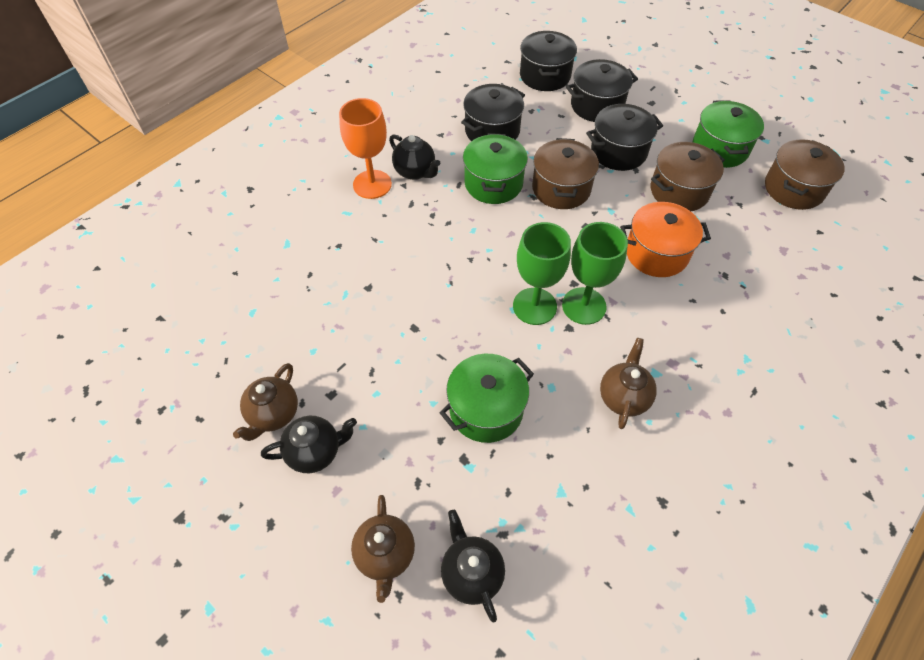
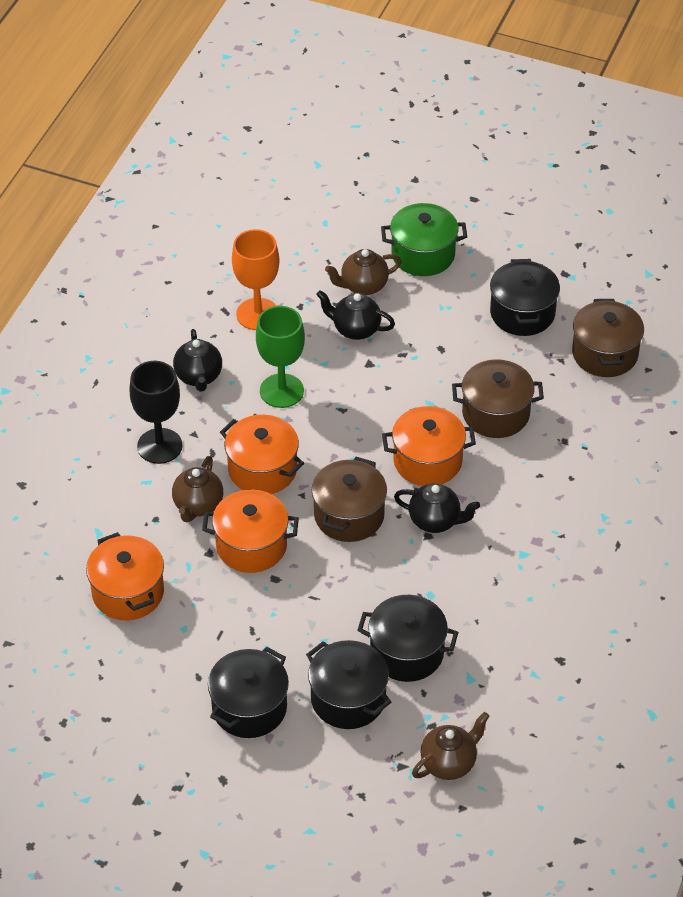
black goblet: none = 0 -> [129,361,182,464] = 1
green goblet: [513,222,571,325] [562,222,628,325] = 2 -> [256,306,305,408] = 1
green pot: [440,354,534,443] [463,133,528,204] [693,101,764,168] = 3 -> [381,203,467,276] = 1
orange pot: [620,202,711,277] = 1 -> [86,532,164,621] [202,489,299,573] [220,415,304,494] [382,406,476,486] = 4

